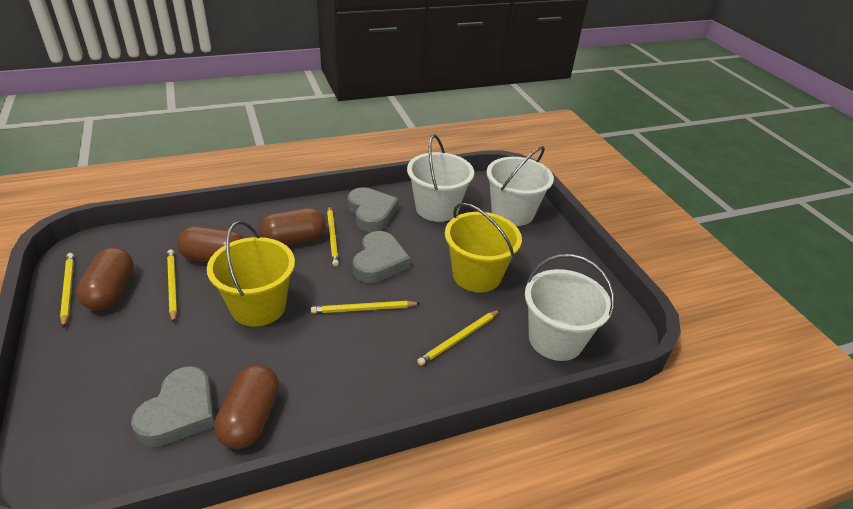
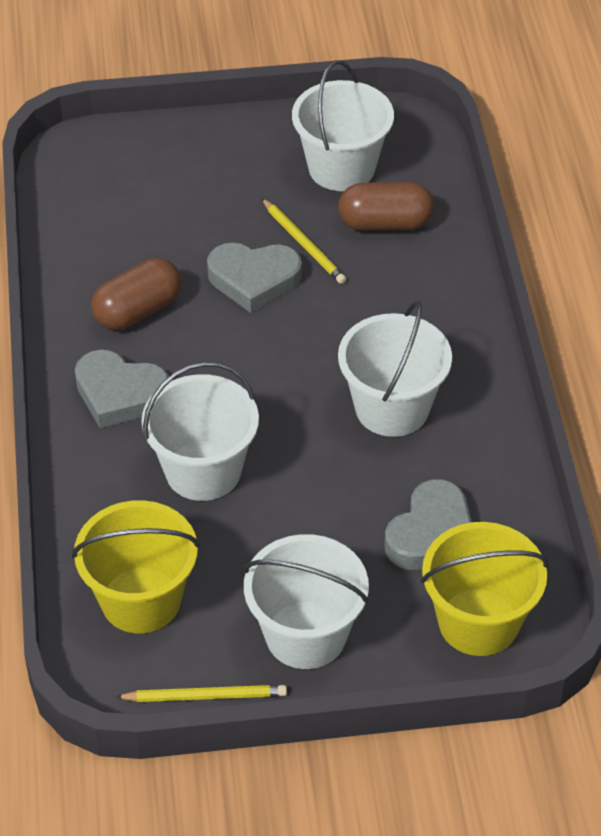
brown capsule: [76,247,134,310] [177,226,244,262] [214,364,279,449] [259,208,326,245] = 4 -> [91,258,182,330] [338,182,434,231] = 2
white bucket: [407,134,474,222] [487,146,554,226] [525,254,614,361] = 3 -> [142,362,259,501] [244,534,369,669] [292,60,394,191] [338,301,452,437] = 4
yellow pencil: [60,253,74,328] [167,249,177,323] [311,301,420,313] [327,206,339,267] [417,310,500,366] = 5 -> [116,685,287,702] [262,198,346,284] = 2

